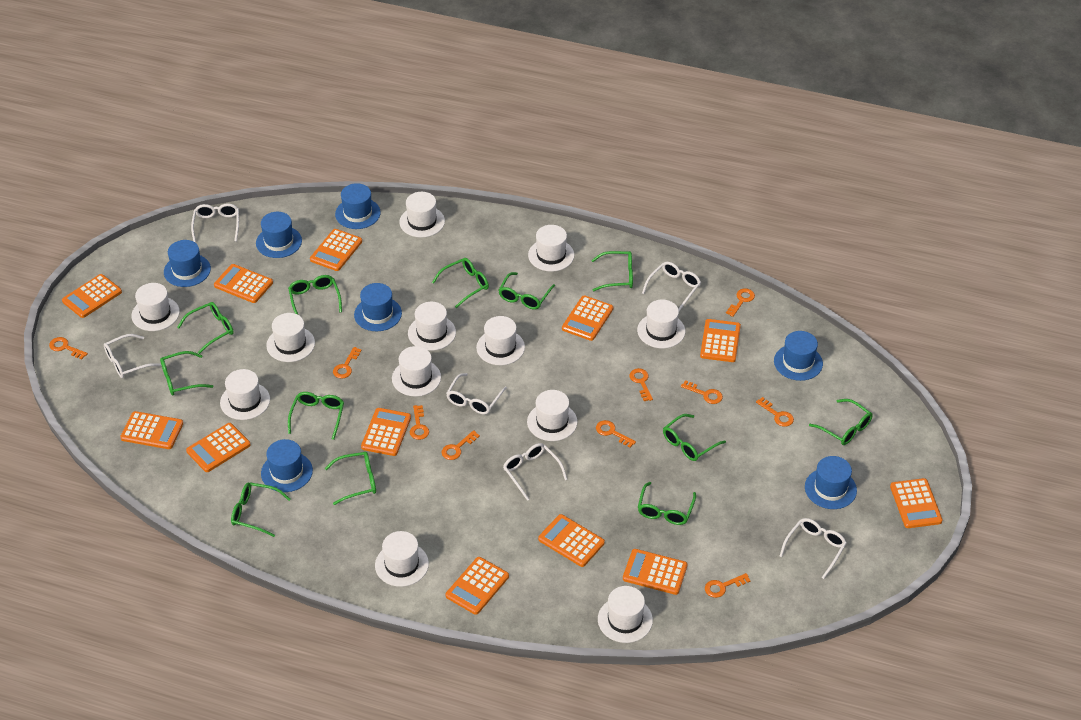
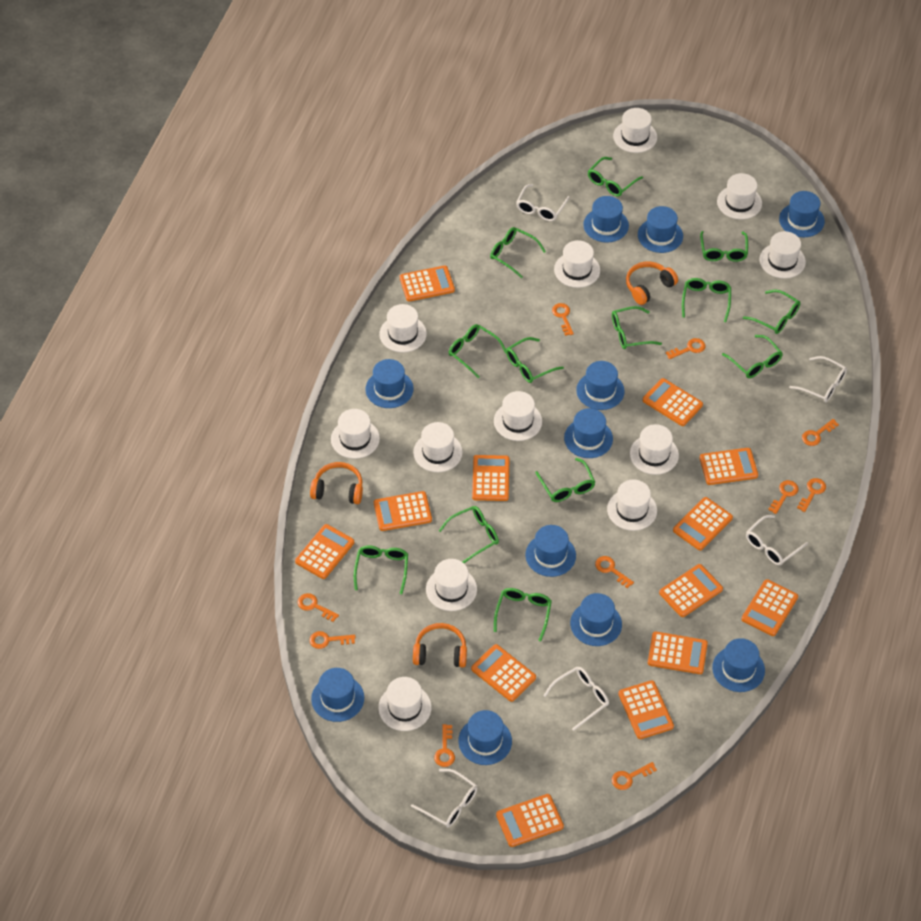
blue hat: [164,240,211,287] [256,212,302,258] [261,439,313,492] [335,183,381,229] [354,283,402,331] [774,331,823,381] [805,456,857,509] = 7 -> [311,668,364,722] [365,359,414,408] [458,710,512,765] [525,525,576,577] [564,408,613,458] [570,593,622,646] [576,361,625,410] [583,196,629,243] [638,206,683,253] [712,638,765,692] [779,191,825,237] = 11
green glasses: [160,351,213,395] [177,302,234,354] [231,482,291,537] [288,275,342,315] [288,392,344,440] [325,452,376,505] [432,258,489,308] [499,272,555,309] [591,251,633,291] [638,482,696,525] [663,414,726,461] [809,399,872,445] = 12 -> [354,545,408,594] [439,506,499,563] [449,324,506,378] [490,227,546,278] [494,588,552,642] [506,337,564,383] [535,458,595,502] [588,157,643,197] [612,306,662,349] [682,278,731,322] [700,231,748,262] [722,335,783,378] [743,289,800,334] = 13
orange calculator: [62,274,122,318] [120,411,183,449] [186,423,251,472] [214,264,273,303] [310,229,362,271] [361,408,411,456] [445,557,509,615] [538,514,605,567] [562,295,613,341] [623,549,687,595] [700,319,741,362] [890,478,942,528] = 12 -> [295,524,354,579] [374,491,432,531] [400,265,455,302] [471,644,536,702] [472,455,509,501] [496,794,564,847] [618,680,674,739] [643,378,703,426] [648,632,708,674] [659,564,723,617] [673,497,733,551] [700,448,758,485] [742,579,798,636] = 13
orange headphones: none = 0 -> [310,462,363,504] [413,623,467,668] [626,262,678,305] = 3
white glasses: [104,334,161,378] [191,203,239,243] [446,373,507,414] [503,443,568,501] [642,262,701,311] [780,518,847,579] = 6 -> [411,769,478,828] [516,184,570,221] [543,667,609,731] [746,515,808,566] [789,356,847,402] = 5

